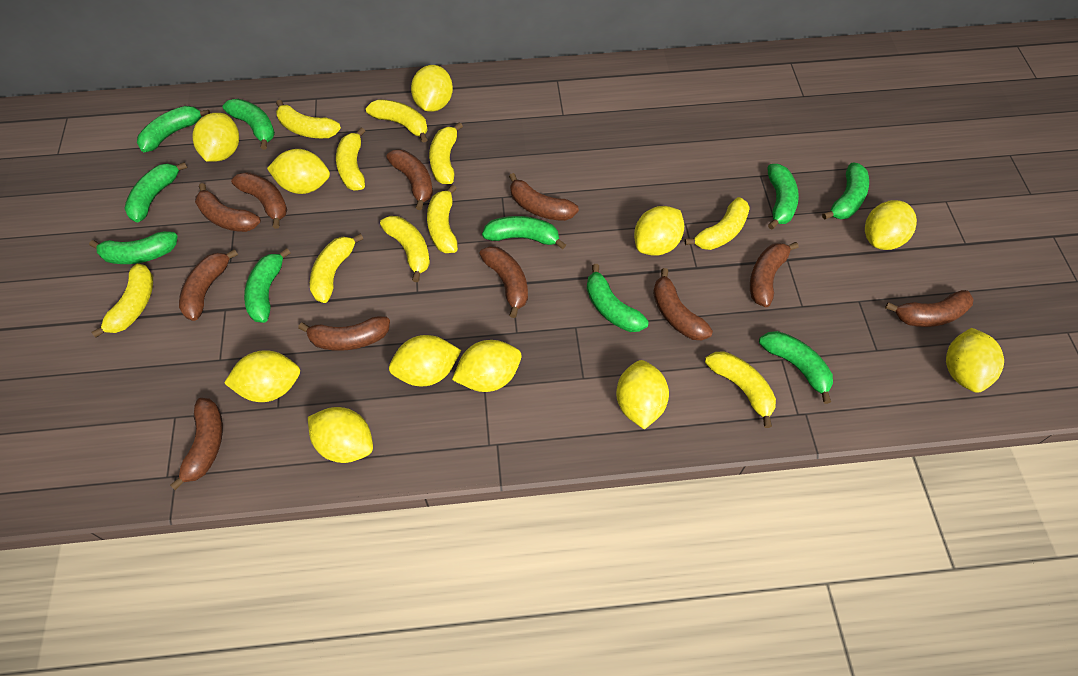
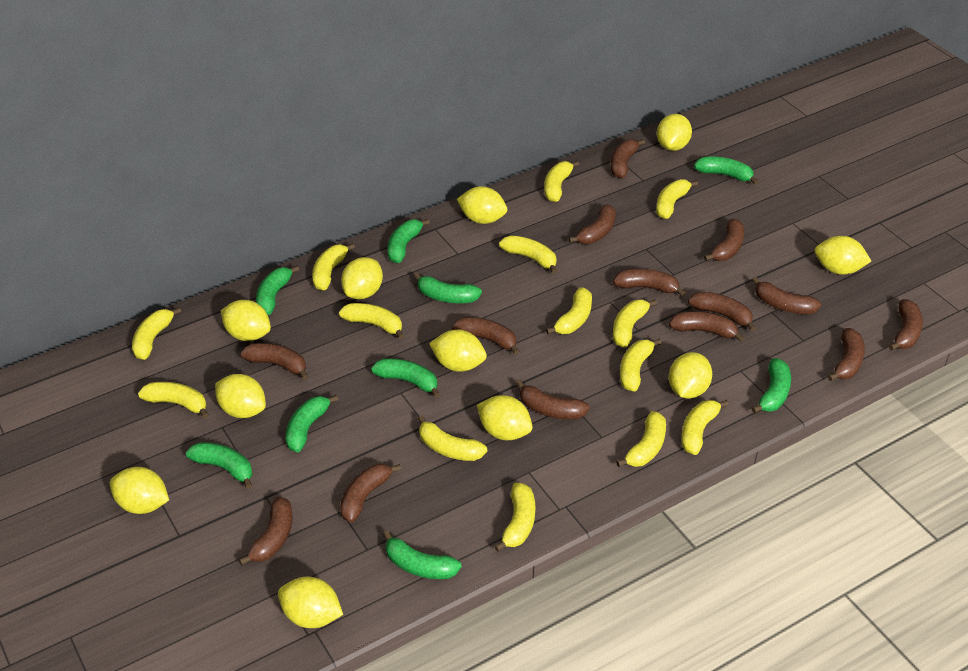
brown banana: [170,398,223,490] [179,249,238,321] [195,183,261,232] [231,172,287,229] [298,316,390,351] [386,150,433,210] [480,246,528,318] [509,173,579,221] [653,268,713,340] [750,242,799,307] [885,290,974,327] = 11 -> [239,497,293,565] [240,343,308,380] [340,464,401,523] [452,317,520,355] [516,380,590,420] [568,204,616,244] [610,139,645,179] [613,269,686,296] [669,311,744,342] [688,292,756,331] [704,218,745,261] [752,277,821,314] [828,328,865,381] [889,299,923,351] = 14
green banana: [89,231,178,264] [124,162,187,222] [137,106,210,152] [223,99,275,150] [244,248,291,323] [482,216,566,249] [587,264,649,332] [759,331,833,404] [767,164,799,230] [822,162,869,220] = 10 -> [186,442,252,489] [256,266,299,315] [286,395,338,452] [371,358,440,398] [383,531,462,579] [388,219,430,263] [414,272,482,303] [694,156,758,184] [752,358,791,413] = 9
yellow banana: [92,264,153,338] [276,100,341,138] [310,233,363,303] [336,128,365,191] [366,99,428,143] [380,216,430,282] [427,184,458,253] [429,122,463,184] [685,197,750,250] [705,351,776,428] = 10 -> [132,307,181,360] [138,382,209,418] [312,243,355,291] [339,303,404,339] [418,415,487,461] [494,483,535,552] [499,236,557,274] [544,161,579,202] [546,287,592,334] [613,299,657,347] [616,411,666,467] [620,339,661,392] [656,179,698,219] [681,400,729,455] = 14

